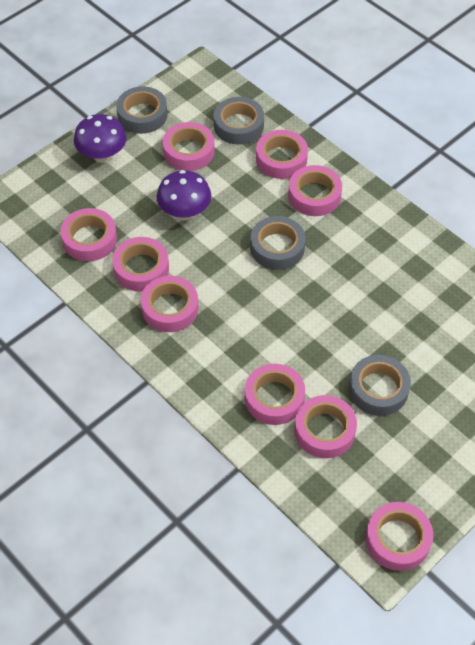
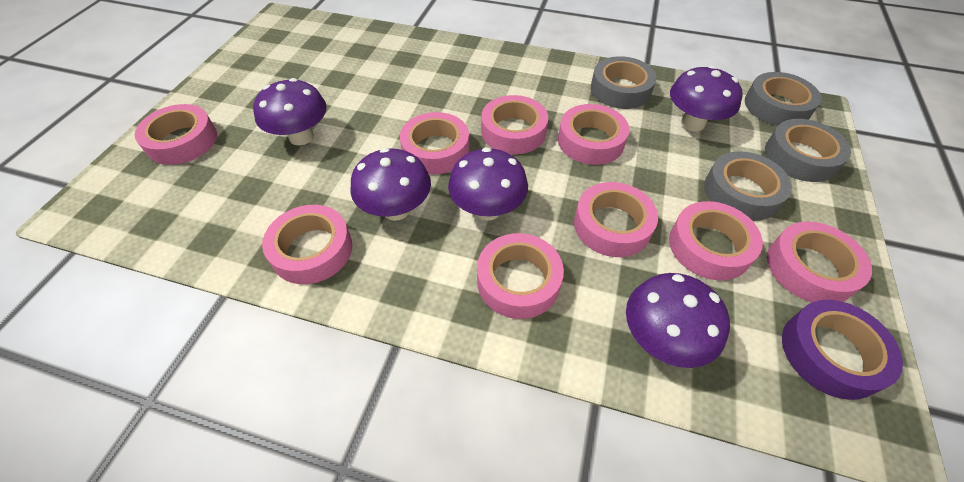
purple mushroom: [74,114,127,163] [157,170,211,220] = 2 -> [253,78,327,145] [350,148,431,221] [448,147,528,221] [626,273,730,368] [670,66,743,131] = 5
purple tape: none = 0 -> [782,300,903,400] = 1

